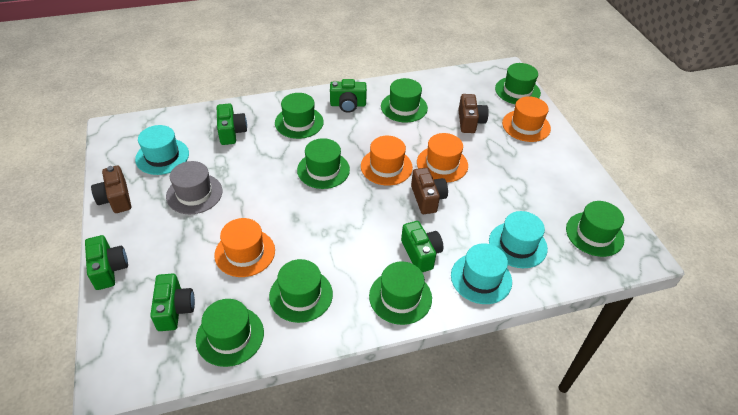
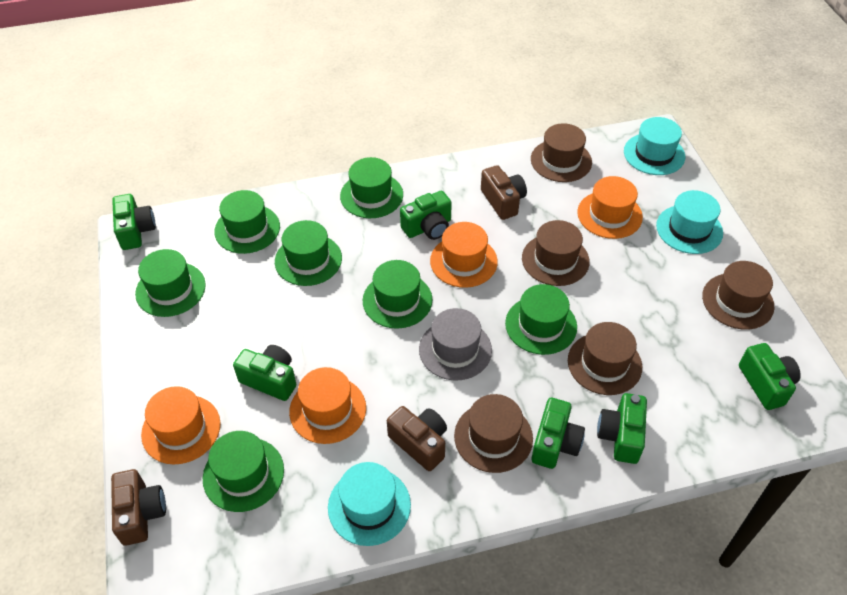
brown hat: none = 0 -> [454,394,533,473] [522,220,590,286] [531,123,592,182] [568,322,642,395] [702,261,774,330] = 5
green camera: [85,235,128,290] [150,273,195,331] [217,104,247,145] [330,79,367,113] [401,221,443,272] = 5 -> [112,194,156,250] [233,345,296,401] [400,191,452,240] [531,398,585,469] [597,393,647,464] [739,343,801,410] = 6
green hat: [196,299,264,367] [269,259,333,323] [275,93,324,139] [297,138,350,189] [369,261,432,325] [381,78,428,123] [495,63,541,104] [566,201,624,257] = 8 -> [135,249,206,317] [203,431,284,512] [214,190,280,254] [275,220,342,286] [340,157,403,218] [363,260,433,329] [505,284,577,355] = 7

